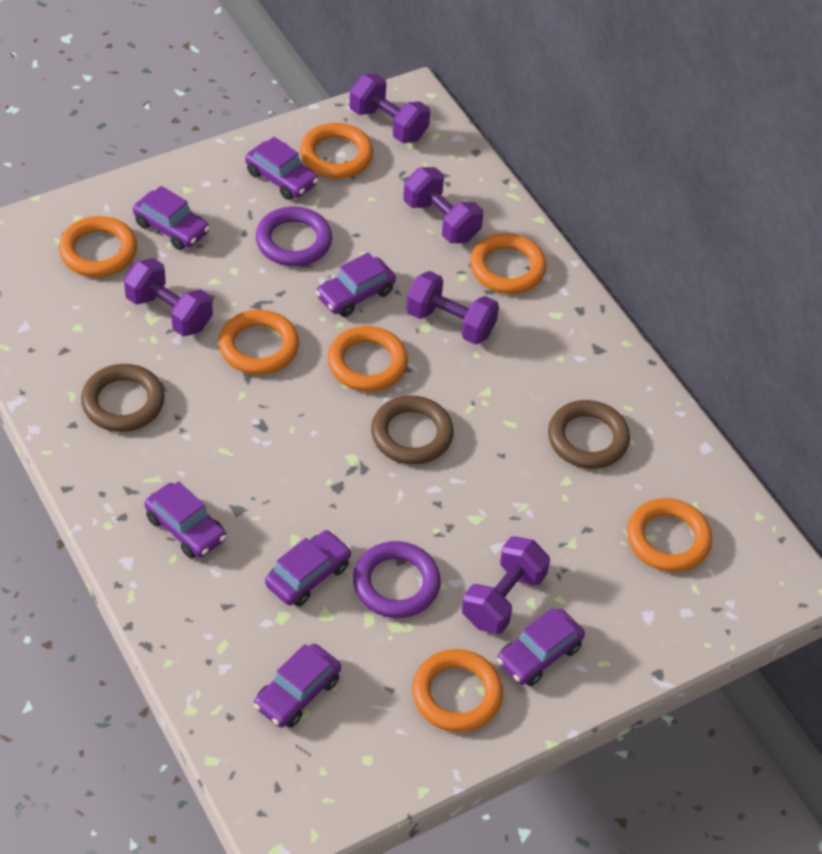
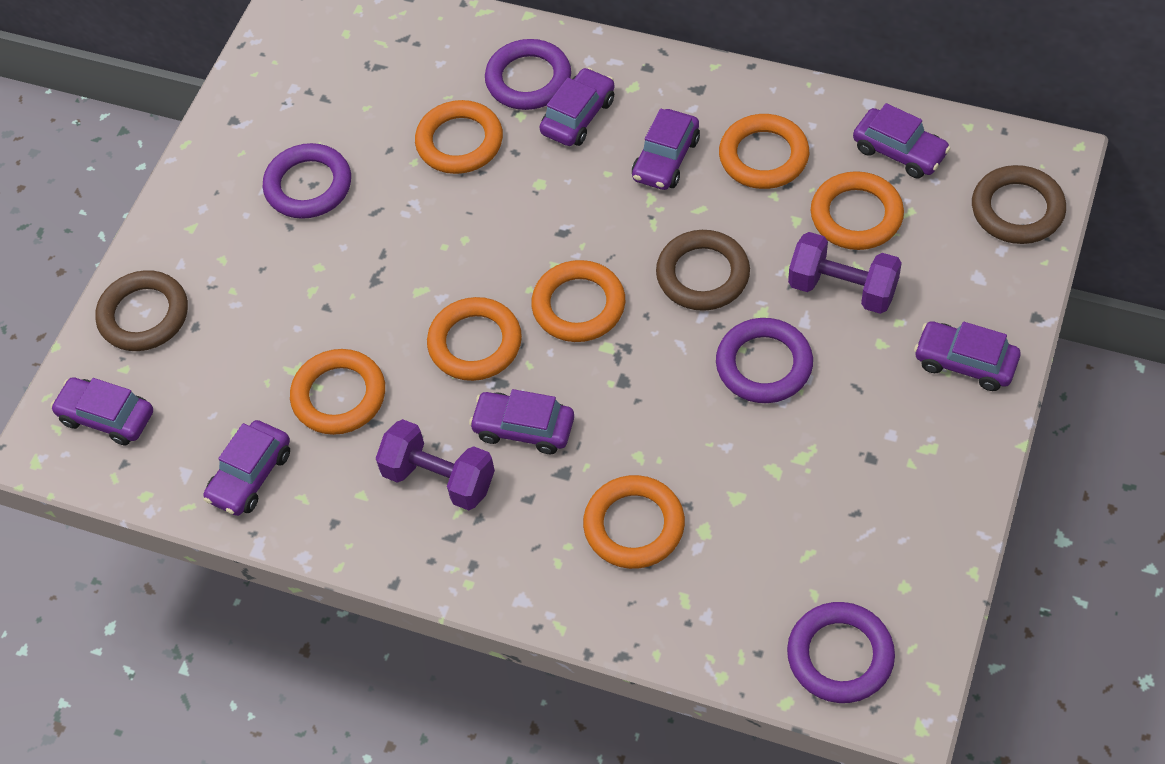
purple dumbbell: [124,258,213,336] [349,74,430,143] [403,167,483,243] [406,271,499,345] [462,537,550,634] = 5 -> [376,419,495,510] [788,232,902,314] = 2
purple ring: [256,207,332,266] [353,541,441,618] = 2 -> [263,143,351,219] [485,39,571,110] [716,318,813,403] [787,602,895,703] = 4

